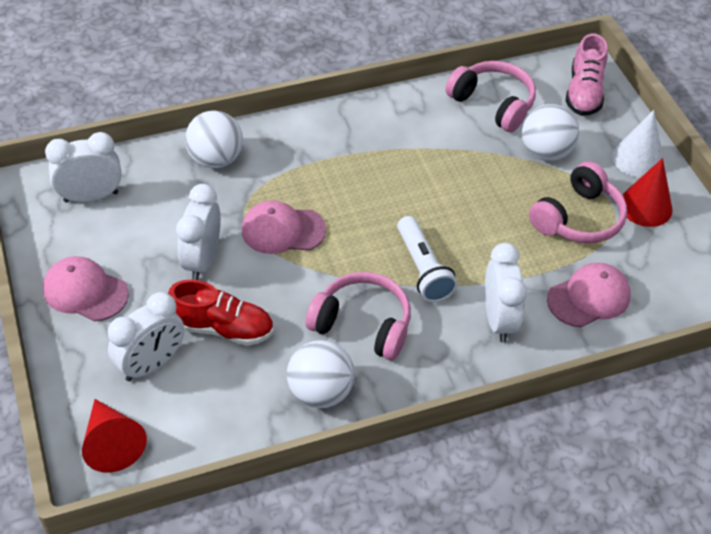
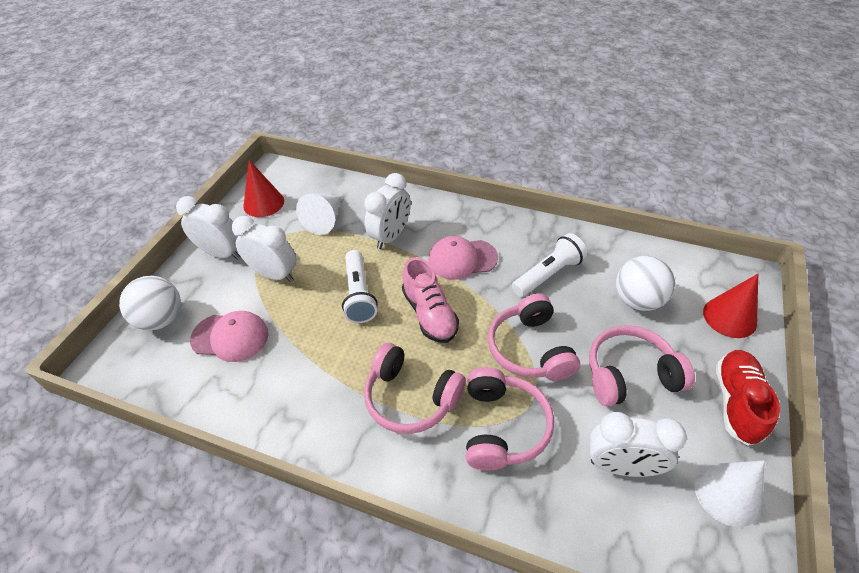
pink cap: [43,256,129,321] [242,200,326,254] [547,263,631,327] = 3 -> [190,311,269,362] [428,236,498,280] = 2
pink headphones: [306,272,411,360] [445,61,536,132] [529,161,627,244] = 3 -> [364,343,466,434] [466,367,554,471] [488,293,580,381] [589,325,695,407] = 4
white ball: [185,110,243,169] [287,340,355,408] [522,104,579,161] = 3 -> [119,276,181,330] [616,256,675,311] = 2
white cone: [612,110,663,178] = 1 -> [296,194,342,235] [695,461,765,527] = 2
white flashlight: [397,216,458,302] = 1 -> [342,250,378,323] [512,233,587,297] = 2

